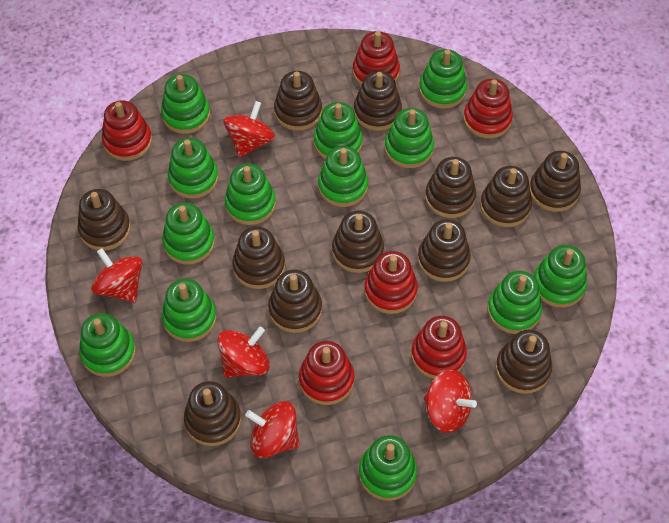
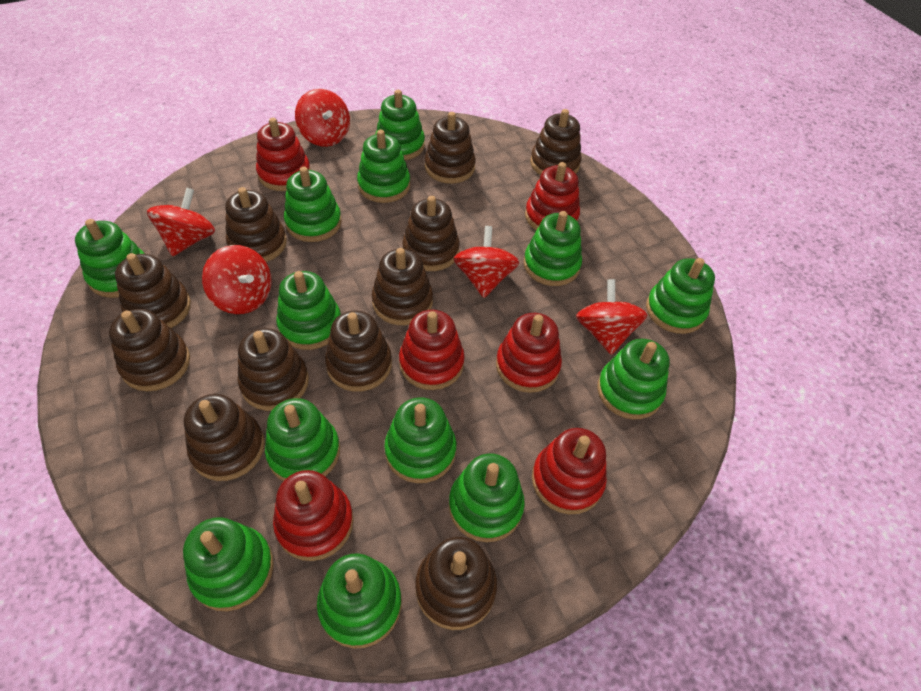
brown stacking toy: [78,189,131,251] [184,381,241,446] [232,226,285,289] [268,270,322,333] [274,71,322,131] [332,211,384,273] [354,71,402,131] [418,219,471,282] [425,157,476,218] [480,166,532,227] [495,330,552,394] [530,151,581,212] = 12 -> [109,309,190,391] [115,253,191,328] [184,394,265,481] [225,187,287,262] [238,328,309,411] [325,311,392,392] [372,248,433,325] [402,196,460,271] [415,537,497,630] [425,112,476,184] [530,109,581,175] = 11

